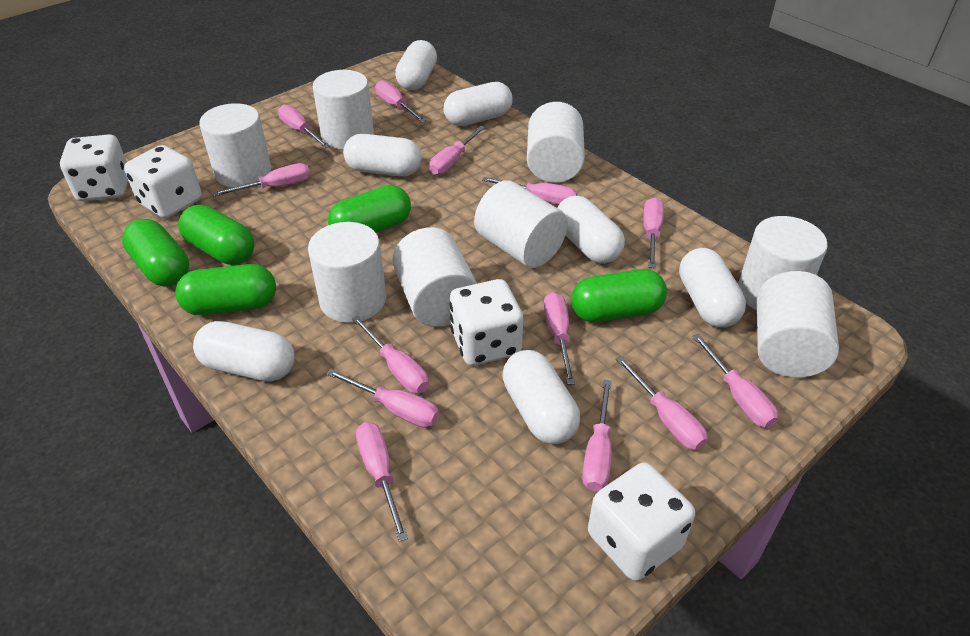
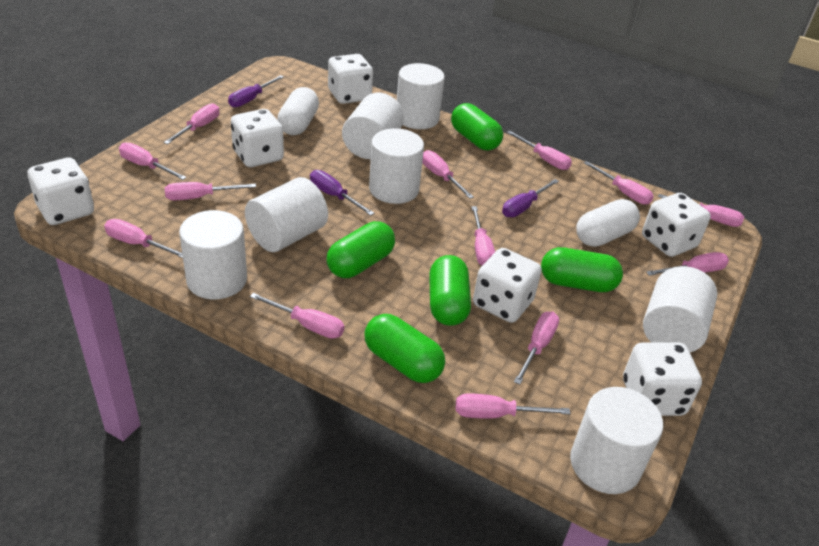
purple screwdriver: none = 0 -> [228,75,284,107] [310,170,375,216] [502,179,559,217] = 3
white capsule: [193,321,295,382] [343,134,422,177] [395,40,437,90] [444,82,513,126] [503,350,580,444] [557,196,625,264] [679,248,746,327] = 7 -> [277,87,319,135] [576,199,640,247] = 2
white cylinder: [199,103,271,188] [308,222,386,323] [313,70,374,149] [392,227,477,327] [474,181,568,268] [527,102,585,183] [738,216,828,311] [757,271,839,378] = 8 -> [179,210,247,299] [245,177,328,252] [342,93,404,159] [369,128,424,204] [397,63,445,129] [570,387,663,494] [643,266,718,352] = 7
white dice: [60,134,128,201] [124,145,202,218] [449,279,523,366] [588,462,695,581] = 4 -> [28,158,94,225] [231,109,284,167] [328,54,373,104] [473,248,542,323] [623,342,702,416] [642,193,711,257] = 6

